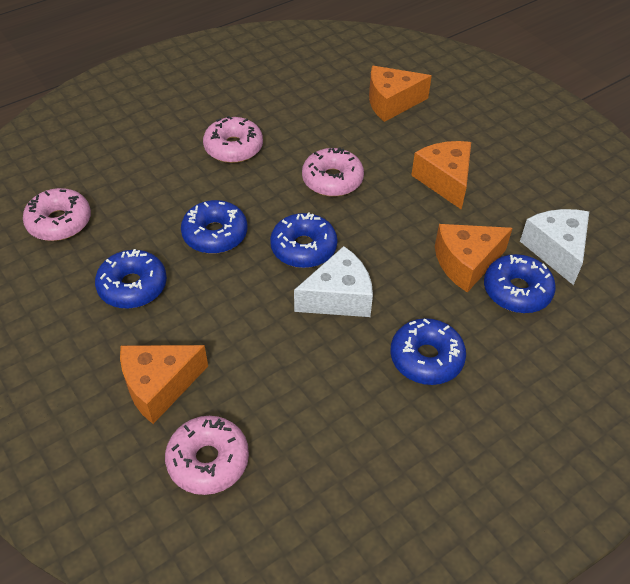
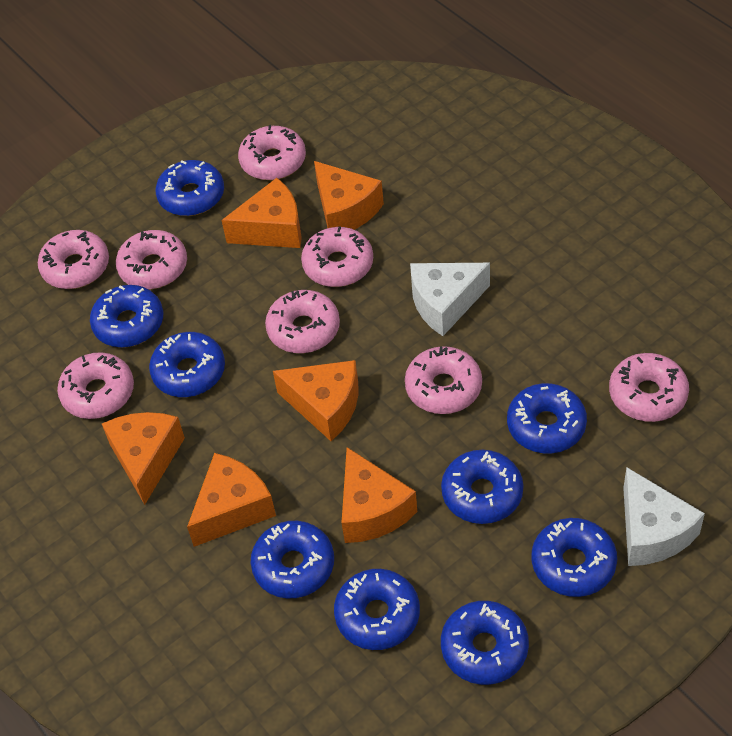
blue donut: [95,249,167,309] [181,200,247,254] [270,212,338,268] [390,318,466,385] [484,254,556,313] = 5 -> [90,285,163,347] [149,332,225,397] [156,160,224,216] [251,521,334,598] [334,569,420,650] [441,450,523,524] [441,601,529,685] [507,383,587,453] [532,518,617,597] = 9
orange cheese: [120,345,208,424] [369,66,432,122] [411,141,471,210] [435,224,513,292] = 4 -> [102,412,185,505] [187,453,276,547] [222,178,302,248] [273,360,358,441] [314,161,384,230] [342,447,417,543] = 6
pink donut: [23,188,91,241] [165,416,249,495] [203,116,263,163] [302,147,364,197] = 4 -> [38,230,109,289] [57,352,134,419] [116,230,187,289] [238,125,306,180] [265,290,340,353] [301,226,373,287] [405,346,482,414] [609,353,689,422] = 8

